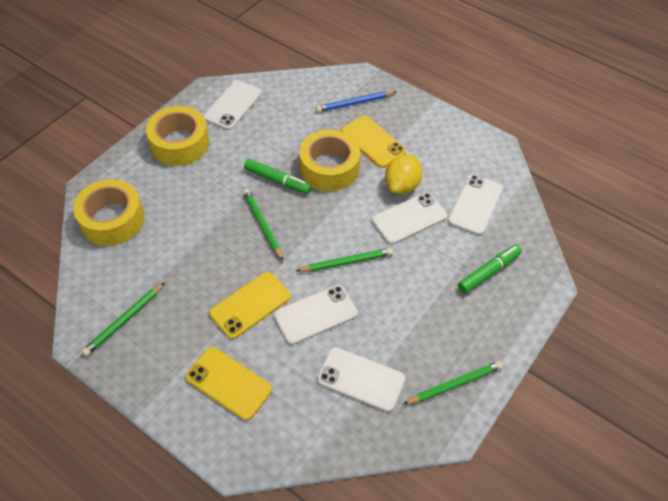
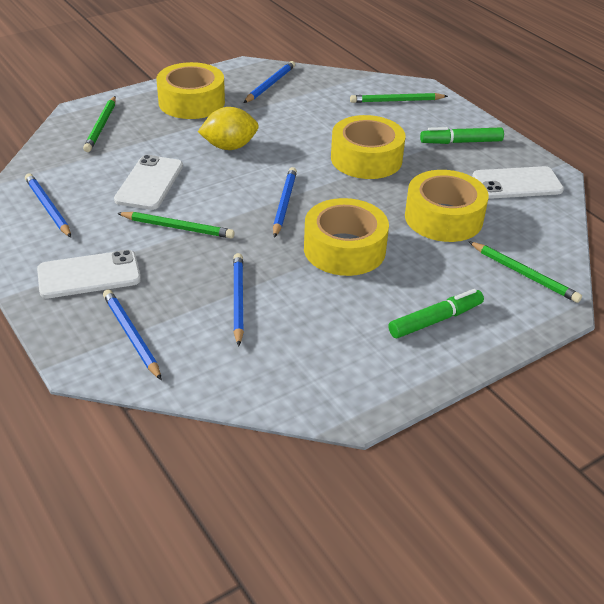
blue pencil: [316,91,396,112] = 1 -> [25,173,71,237] [103,289,162,380] [233,253,244,346] [244,61,295,103] [273,167,297,238] = 5
white phone: [203,80,262,130] [274,285,358,345] [317,347,405,412] [372,192,447,245] [448,174,503,235] = 5 -> [37,250,141,298] [114,155,183,210] [472,166,564,199] = 3
yellow phone: [185,347,272,420] [209,272,291,339] [341,116,406,168] = 3 -> none = 0
yellow tape: [73,179,145,246] [146,106,209,166] [299,130,360,191] = 3 -> [157,62,225,119] [304,198,389,276] [331,115,406,179] [405,170,489,242] = 4

